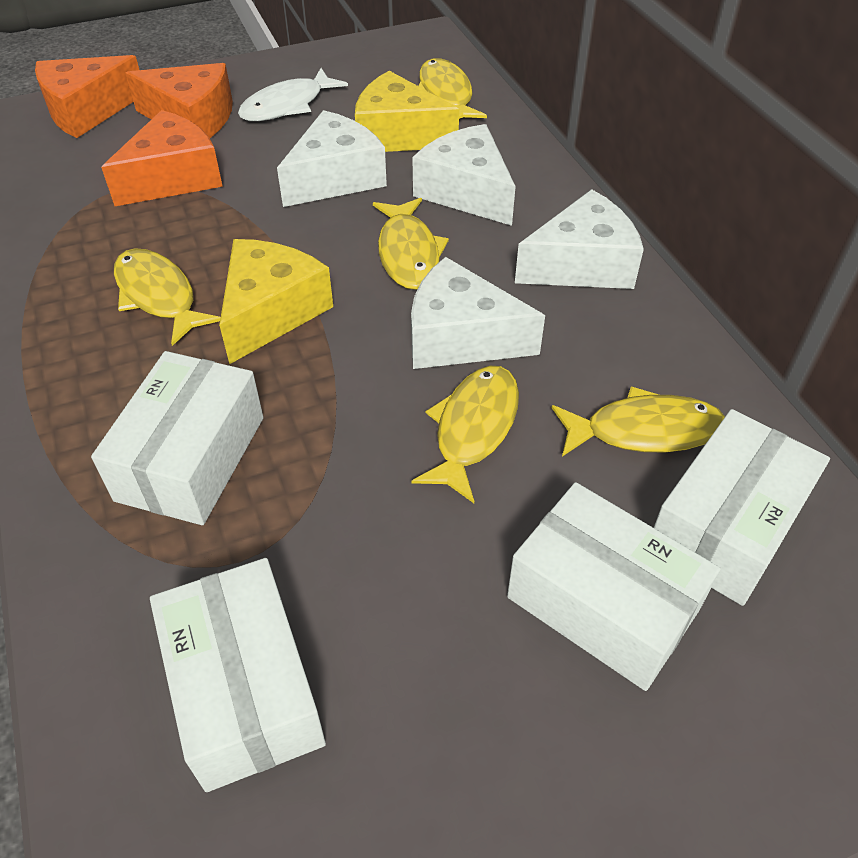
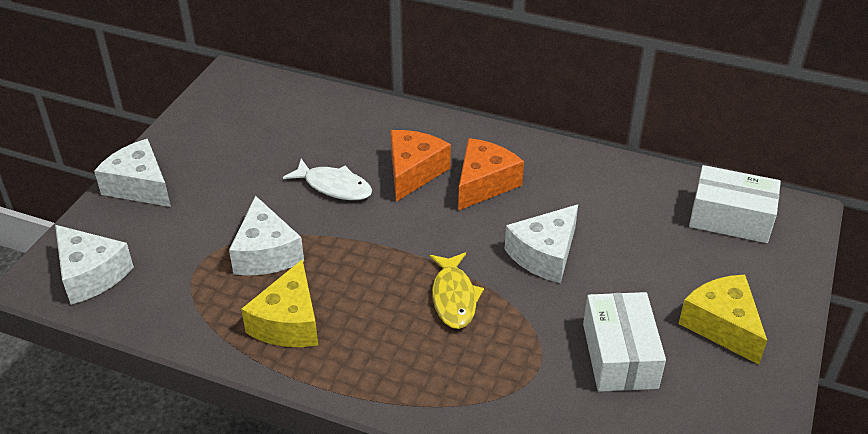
orange cheese: [35,55,139,138] [101,110,223,206] [125,63,233,138] = 3 -> [391,130,451,202] [458,138,524,211] = 2
white box: [91,351,263,525] [150,558,326,792] [507,482,721,691] [654,409,830,606] = 4 -> [583,292,666,392] [689,165,781,243] = 2
yellow fish: [114,248,221,346] [373,198,449,290] [411,366,519,503] [418,58,487,119] [552,386,725,456] = 5 -> [430,253,484,329] = 1

